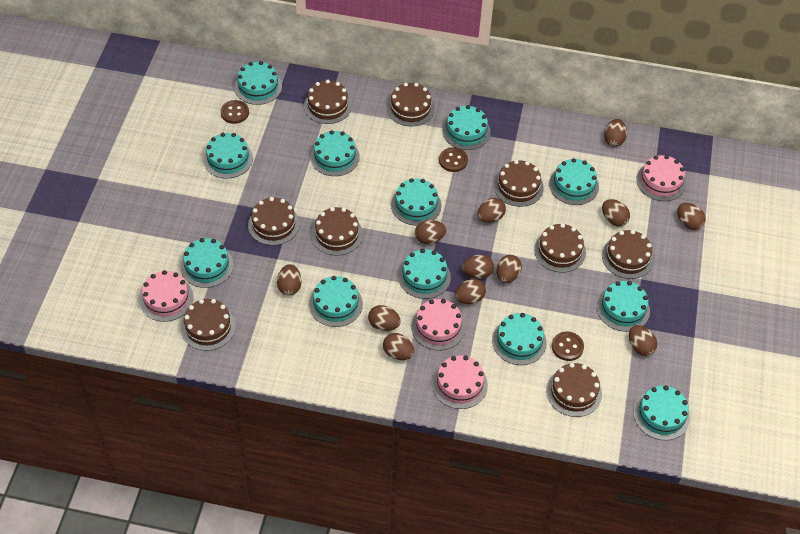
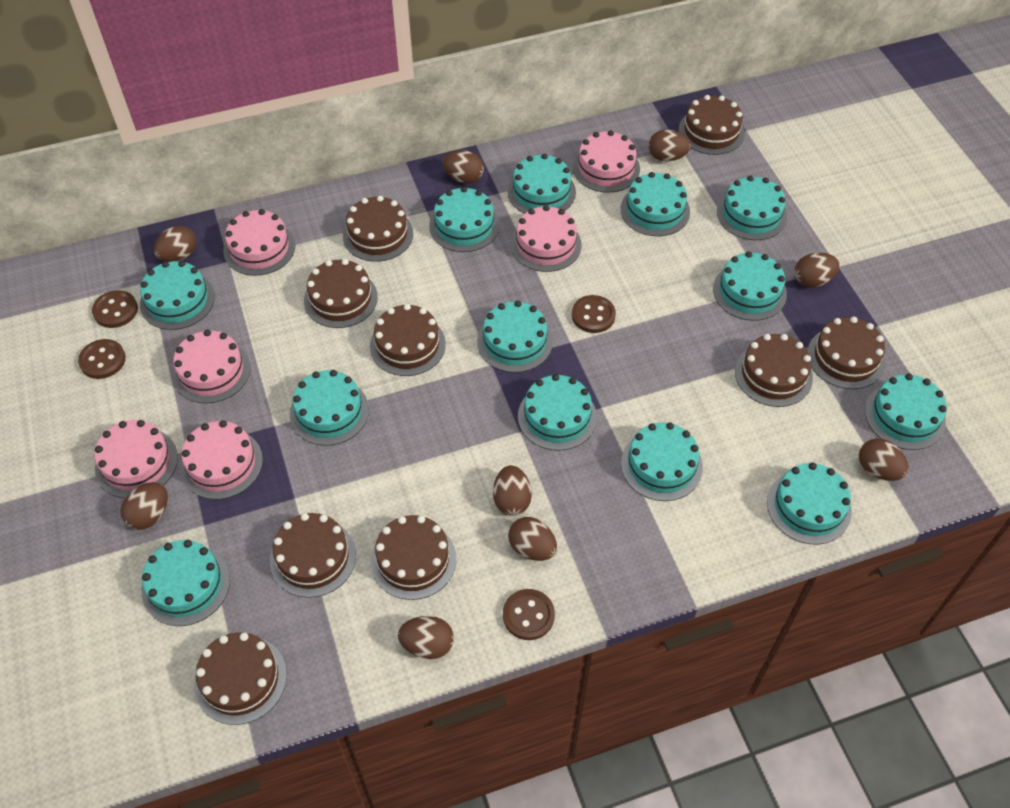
brown button: [220,100,249,124] [439,147,468,172] [552,331,584,361] = 3 -> [78,339,126,379] [92,290,138,328] [503,589,555,640] [572,295,616,333] = 4
brown egg: [277,264,302,295] [368,305,401,331] [383,333,414,360] [415,220,446,244] [455,279,486,304] [462,255,494,279] [477,198,506,223] [496,255,522,283] [602,199,630,227] [604,119,627,147] [629,325,657,356] [677,203,706,230] = 12 -> [120,482,168,530] [154,226,196,262] [398,616,454,659] [442,150,484,183] [493,465,532,516] [508,517,557,561] [648,130,691,161] [794,252,840,288] [859,438,909,481] = 9
pink cake: [140,270,194,322] [411,299,465,350] [432,355,488,409] [636,155,686,201] = 4 -> [94,420,178,498] [173,330,250,403] [180,420,263,499] [223,209,295,276] [511,205,581,272] [573,130,640,193] = 6
turquoise cake: [181,238,233,288] [203,133,253,178] [235,61,282,105] [309,276,363,327] [310,130,360,176] [391,178,442,226] [398,249,451,299] [442,105,491,150] [492,313,547,365] [549,158,599,205] [597,281,650,332] [633,385,690,440] = 12 -> [140,261,215,330] [141,540,230,626] [290,370,369,446] [429,187,499,252] [477,301,553,373] [507,154,576,214] [518,374,597,451] [621,172,690,236] [621,422,703,501] [713,251,787,321] [717,176,787,240] [767,463,852,544] [865,374,947,450] = 13

